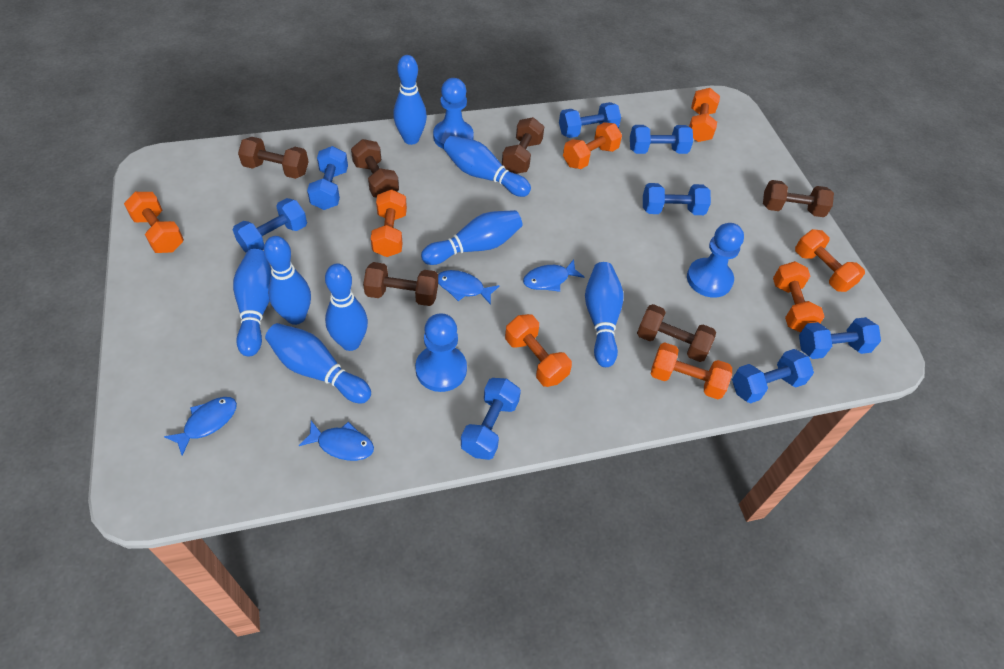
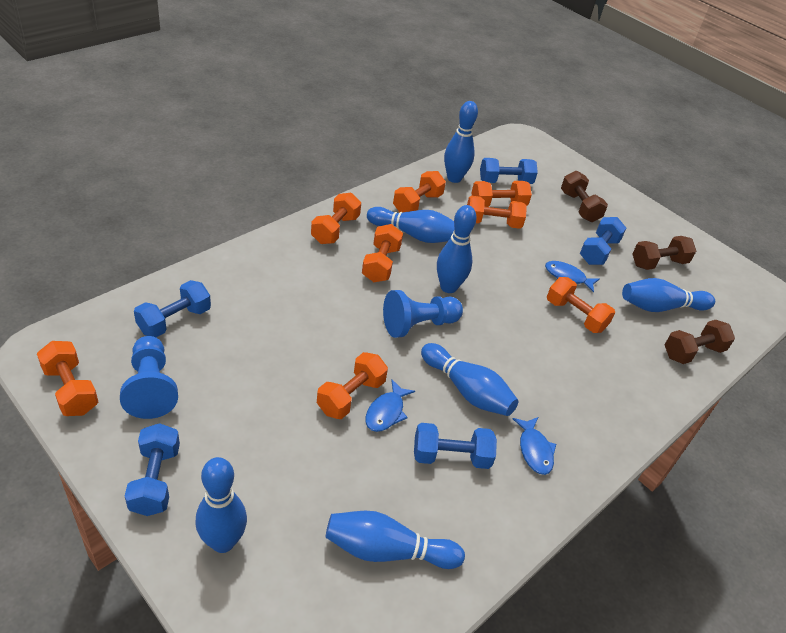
blue bowling pin: [233,249,271,356] [264,236,311,325] [265,323,371,404] [325,263,368,351] [393,55,427,145] [421,210,523,265] [443,135,531,197] [585,262,624,367] = 8 -> [195,457,247,553] [325,511,465,569] [367,207,455,243] [421,343,519,416] [437,205,477,293] [444,101,478,183] [622,278,715,312] = 7
blue dumbbell: [233,198,307,253] [307,146,348,210] [461,378,521,460] [559,102,621,138] [630,125,693,154] [643,183,711,215] [732,349,814,404] [799,317,881,359] = 8 -> [125,423,180,516] [134,280,211,337] [414,423,497,469] [480,158,538,184] [580,217,626,265] = 5
blue fish: [164,397,237,456] [299,421,374,461] [438,270,500,305] [523,259,584,292] = 4 -> [366,380,415,432] [512,417,556,475] [545,261,600,293] = 3
blue pawn: [415,313,467,392] [433,78,474,149] [687,223,744,298] = 3 -> [120,336,178,419] [383,290,463,338] = 2
brown dumbbell: [238,137,309,179] [351,139,399,197] [363,262,438,306] [502,117,544,174] [637,304,716,362] [763,180,834,217] = 6 -> [561,171,608,222] [632,236,696,270] [665,320,735,364] = 3

